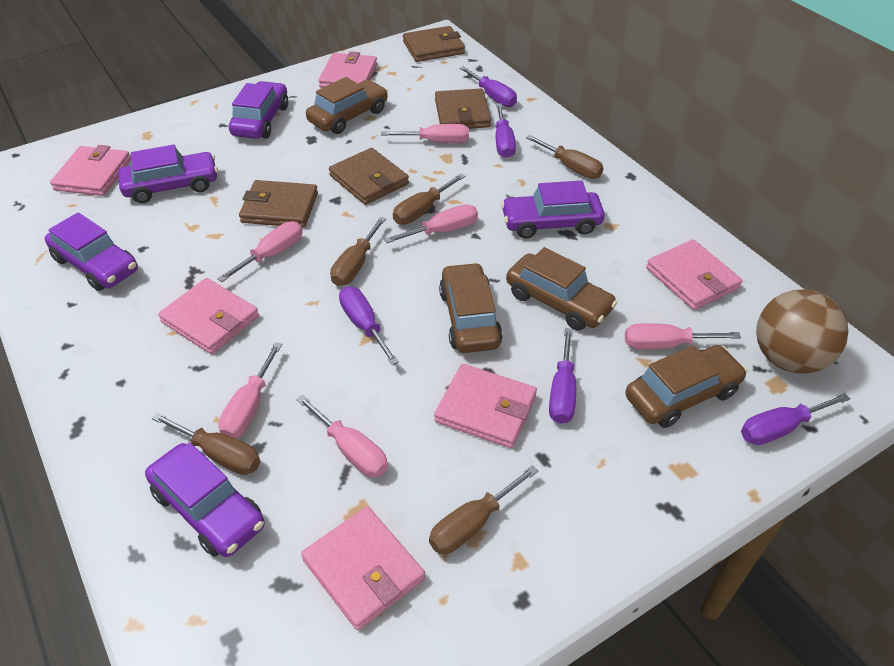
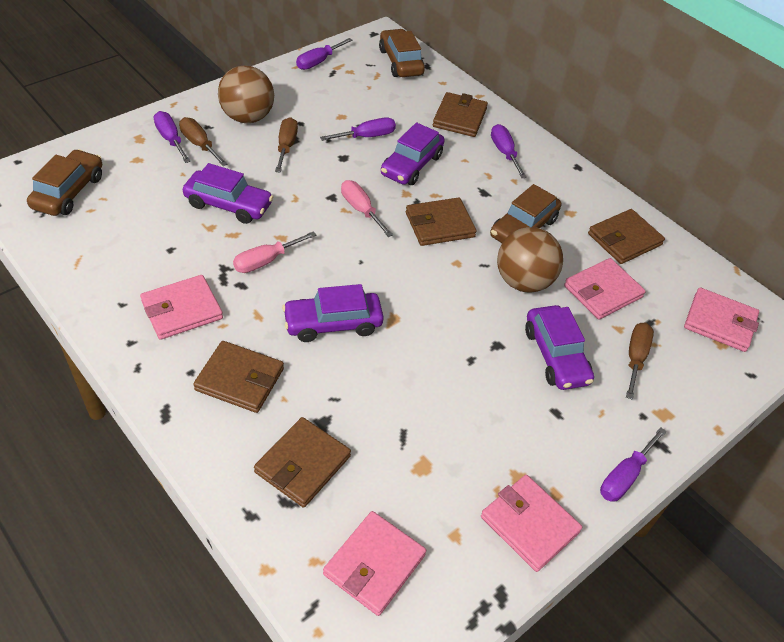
brown ball: [756,289,848,374] = 1 -> [218,65,274,123] [497,227,563,293] = 2
brown car: [306,77,388,134] [439,262,503,353] [506,247,618,330] [625,345,747,428] = 4 -> [27,149,102,216] [379,29,425,77] [490,184,561,243] = 3
brown screwdriver: [152,412,261,475] [330,217,386,286] [393,174,466,224] [429,465,538,554] [526,135,603,179] = 5 -> [179,117,228,166] [275,117,298,173] [626,323,654,400] = 3
brown wallet: [239,180,318,228] [329,148,409,205] [403,26,465,62] [435,89,491,129] = 4 -> [193,341,284,413] [254,417,351,508] [406,198,477,246] [433,92,488,137] [588,209,665,264] = 5
pink screwdriver: [217,221,303,282] [218,342,282,438] [296,395,388,477] [381,124,469,143] [384,204,478,243] [625,323,741,349] = 6 -> [233,231,317,273] [341,180,393,237] = 2
pink wallet: [50,145,131,196] [158,278,259,354] [301,506,425,630] [318,51,377,88] [434,364,537,448] [646,239,743,310] = 6 -> [140,275,223,340] [323,511,426,616] [481,475,582,572] [564,258,646,320] [684,288,759,352] = 5
purple car: [45,213,138,291] [118,145,218,203] [145,443,265,557] [229,81,288,139] [501,181,605,239] = 5 -> [183,163,273,224] [282,284,384,342] [381,122,445,185] [525,305,594,390] = 4

